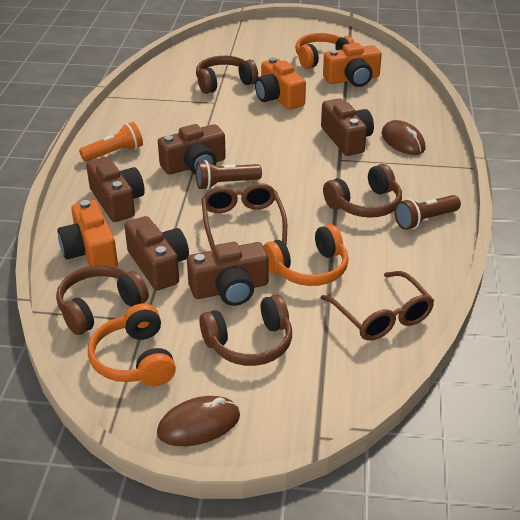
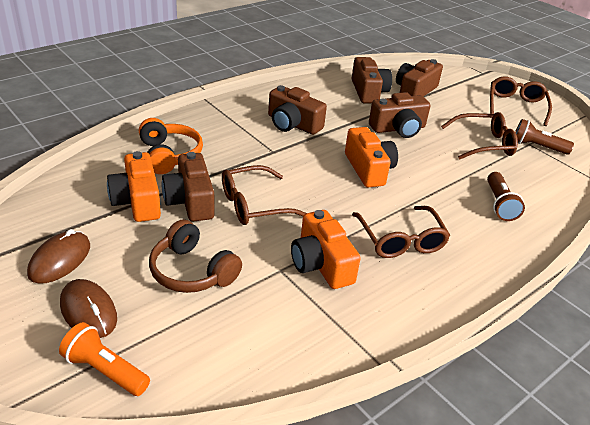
brown glasses: [201,183,287,251] [321,271,434,341] = 2 -> [222,165,306,225] [352,206,450,258] [441,112,518,160] [490,76,552,126] = 4
brown headphones: [56,265,149,335] [196,56,258,94] [200,294,292,366] [323,164,402,218] = 4 -> [149,219,242,293] = 1
orange headphones: [88,303,176,386] [263,224,349,286] [295,33,355,69] = 3 -> [139,118,203,174] = 1

